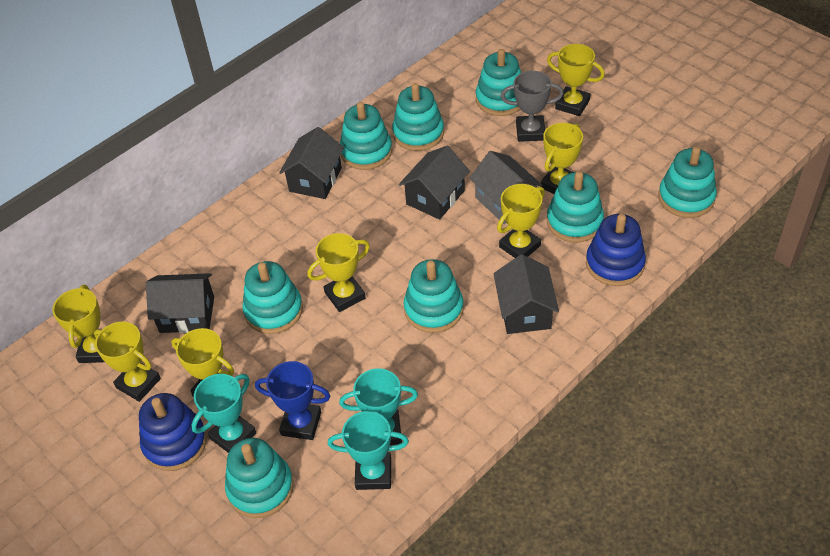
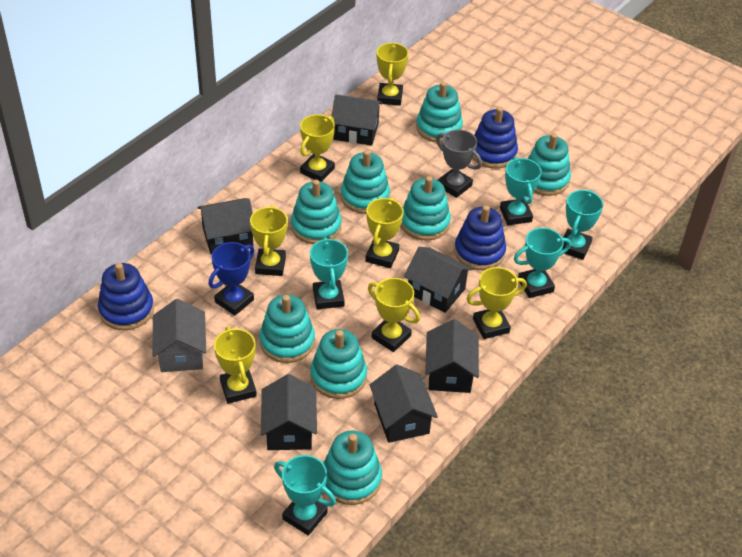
black house: [146,273,214,333] [279,127,344,199] [399,146,470,220] [493,254,559,334] = 4 -> [197,198,253,254] [261,374,317,450] [332,94,383,146] [370,365,438,443] [404,247,472,313] [425,319,479,393] = 6
blue stacking toy: [139,393,207,471] [586,214,646,286] = 2 -> [98,263,154,330] [454,205,506,270] [473,107,518,169] = 3
turquoise trophy: [191,374,256,453] [328,411,409,490] [339,368,418,445] = 3 -> [274,455,336,536] [310,237,348,309] [500,157,541,225] [514,228,571,298] [562,190,603,260] = 5

